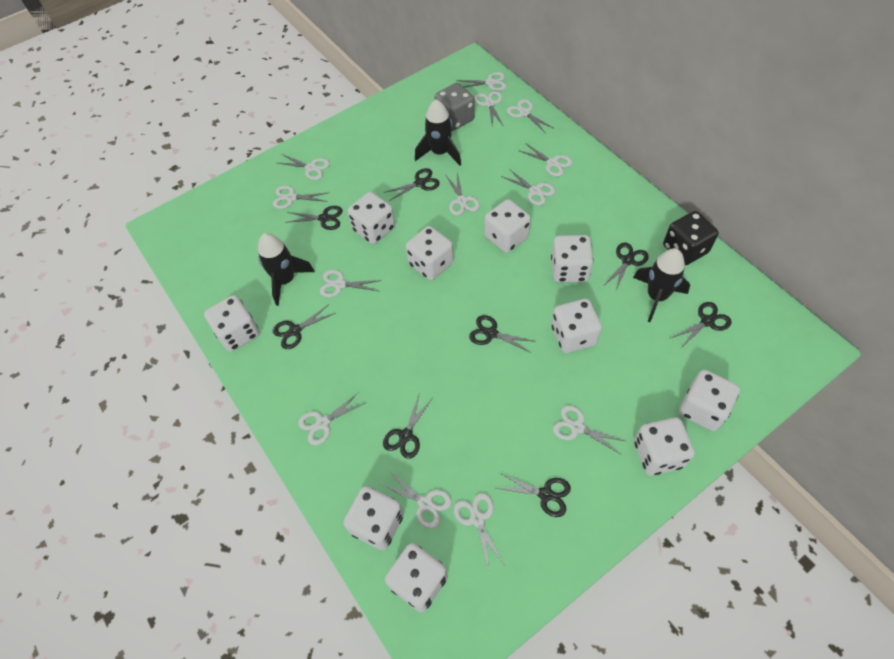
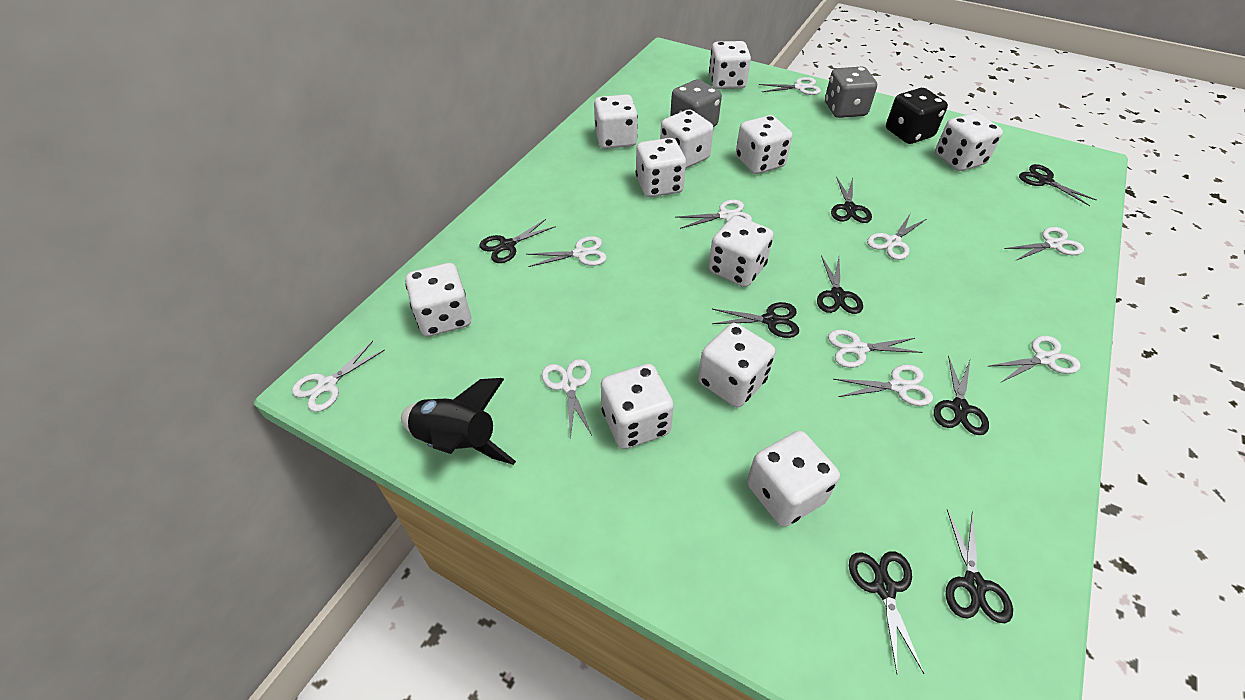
black rocket: [258,233,315,306] [415,99,461,166] [633,248,690,322] = 3 -> [401,378,516,465] = 1
grey dice: [434,83,475,131] = 1 -> [670,79,722,127] [825,66,877,118] = 2
white dice: [204,295,260,352] [343,486,404,550] [348,192,395,244] [385,543,448,612] [406,226,454,280] [485,199,531,253] [551,235,593,282] [551,299,602,353] [634,418,695,475] [679,370,740,431] = 10 -> [405,263,471,337] [594,94,638,149] [601,364,674,449] [636,138,686,197] [660,109,714,168] [698,323,776,407] [708,215,774,287] [709,41,751,89] [736,115,792,174] [747,431,840,527] [935,113,1003,171] = 11
white scissors: [273,186,328,209] [278,154,330,180] [298,392,365,445] [320,270,382,297] [380,472,452,529] [446,173,480,216] [454,493,505,571] [456,72,507,91] [475,91,503,126] [501,169,556,205] [507,99,553,134] [518,143,572,177] [553,405,625,454] = 13 -> [292,341,385,412] [526,236,607,267] [542,359,592,440] [675,200,752,229] [759,77,821,95] [828,330,922,368] [833,365,933,406] [867,213,926,260] [987,336,1081,382] [1004,227,1084,261] = 10

